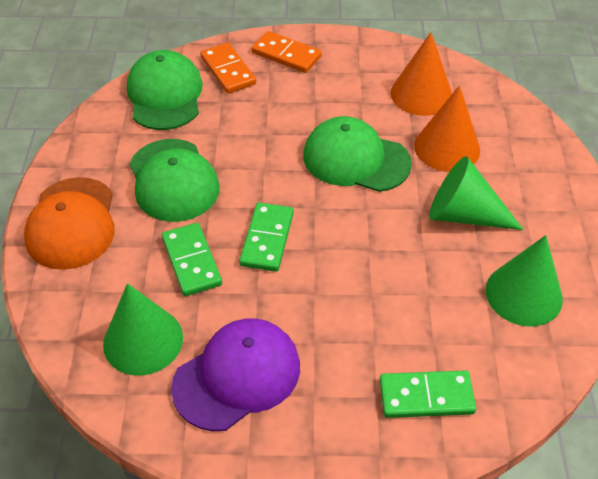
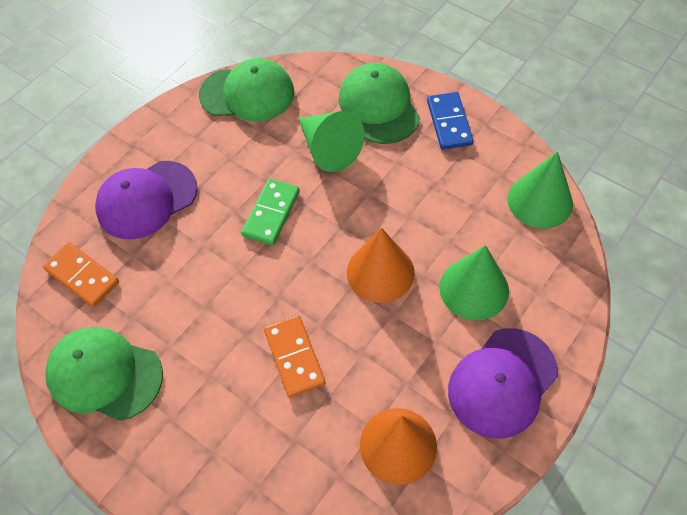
blue domino: none = 0 -> [427,92,473,149] = 1
green domino: [162,223,222,296] [239,203,294,272] [380,370,476,418] = 3 -> [241,179,300,245] = 1
orange cap: [24,177,115,270] = 1 -> none = 0
purple cap: [171,318,300,431] = 1 -> [95,161,198,239] [448,328,558,439] = 2

